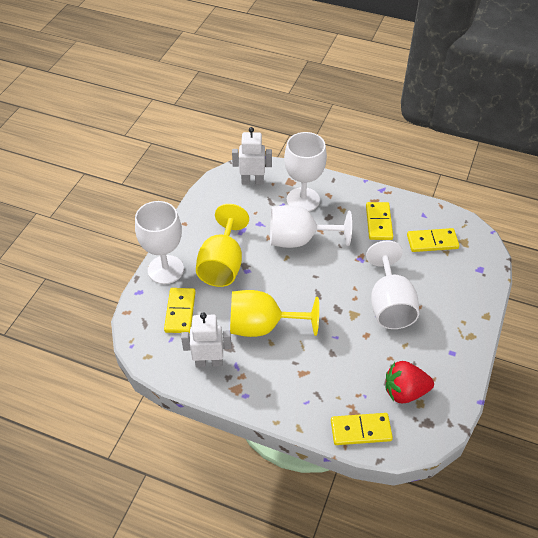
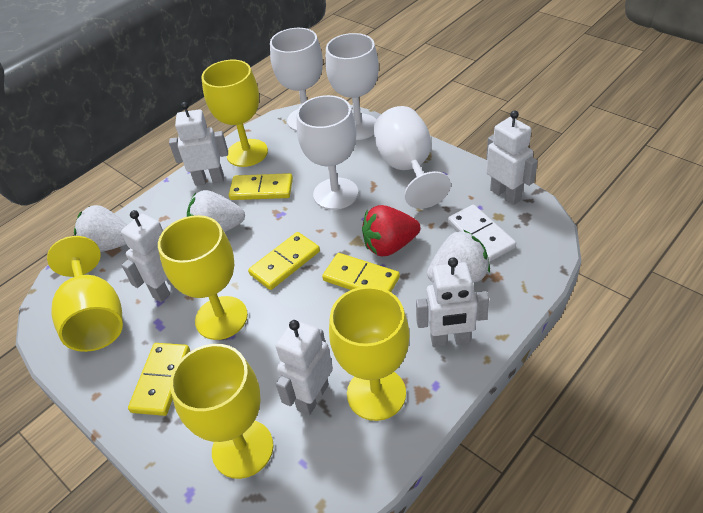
white domino: none = 0 -> [448,204,516,261] = 1
white robot: [181,312,231,367] [232,127,272,185] = 2 -> [121,210,175,302] [169,102,228,186] [276,319,333,416] [416,257,489,347] [486,110,538,205] = 5
white strawberry: none = 0 -> [74,205,127,252] [187,190,245,232] [427,230,490,283] = 3
yellow goblet: [196,204,249,287] [230,290,319,337] = 2 -> [47,236,123,352] [158,215,248,340] [170,344,273,479] [201,60,268,167] [329,286,409,421] = 5

